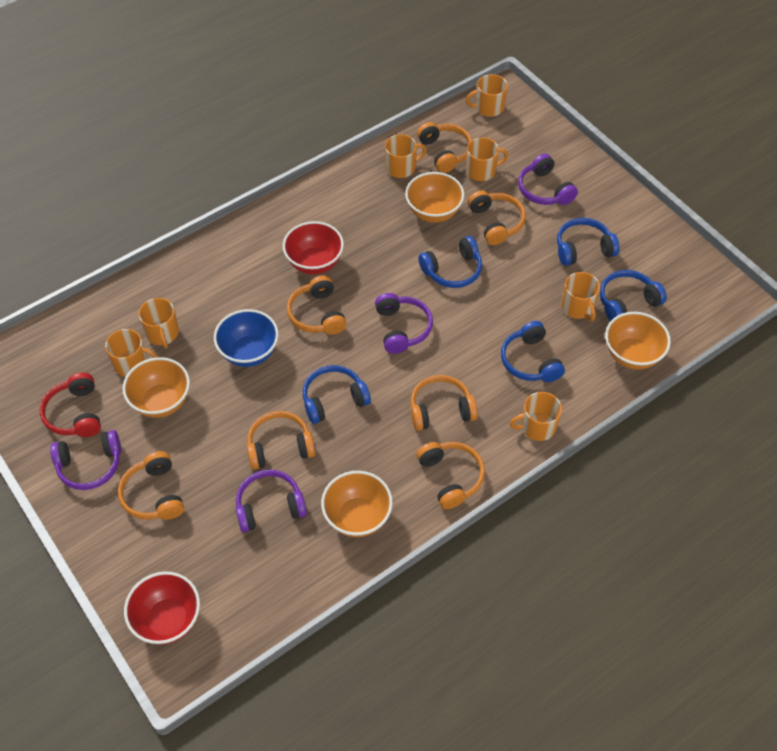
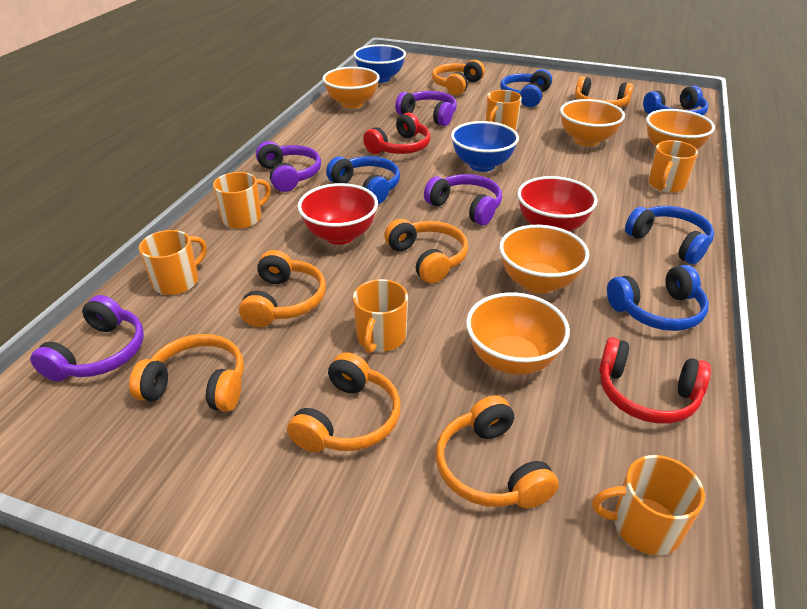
blue bowl: [214,309,279,367] = 1 -> [353,45,406,83] [451,121,519,172] = 2
orange bowl: [123,357,190,418] [321,471,393,537] [405,172,464,223] [605,312,671,370] = 4 -> [323,67,380,108] [466,292,570,375] [499,225,589,294] [560,99,625,146] [646,109,715,149] = 5
orange mug: [105,329,158,377] [138,298,179,349] [385,134,427,178] [466,74,508,117] [466,137,509,181] [510,392,562,441] [561,272,600,321] = 7 -> [139,230,207,295] [213,172,271,229] [353,279,408,353] [486,90,522,131] [592,455,705,555] [648,140,698,193] = 6
red headphones: [40,373,101,437] = 1 -> [363,113,431,154] [599,337,711,424] = 2

